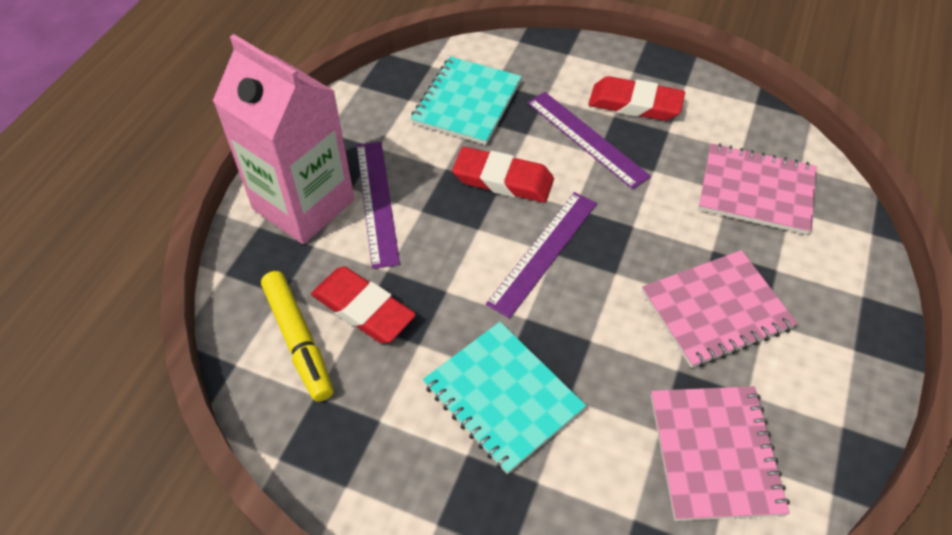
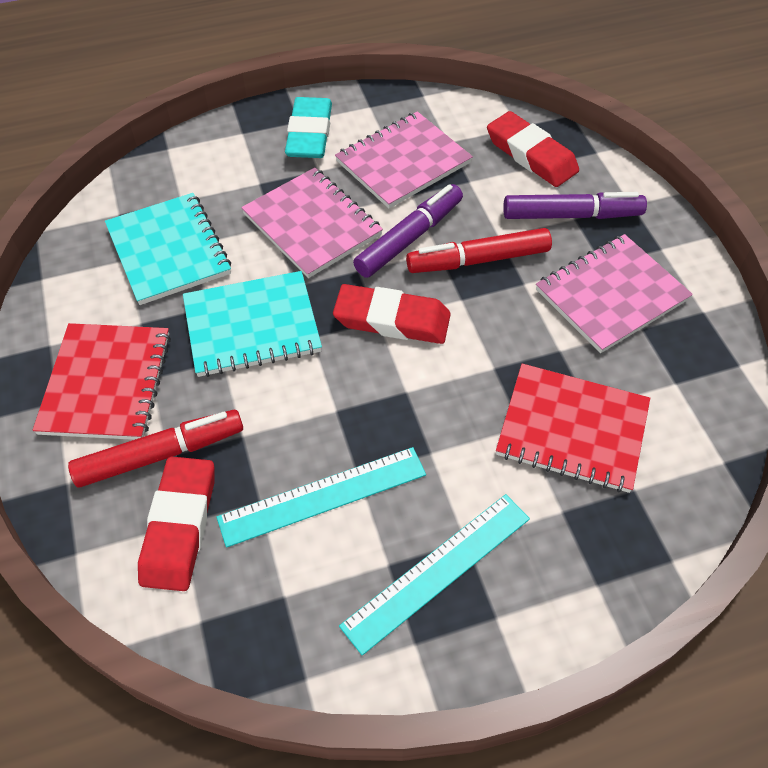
pink carton: [213,34,355,244] = 1 -> none = 0
purple marker: none = 0 -> [353,184,463,278] [503,192,647,219] = 2
purple ruler: [356,142,400,269] [486,192,597,318] [527,92,651,189] = 3 -> none = 0
red marker: none = 0 -> [68,410,243,488] [406,228,552,273] = 2
red notebook: none = 0 -> [33,323,171,440] [496,363,650,493] = 2
turquoise eraser: none = 0 -> [285,97,332,158] = 1
turquoise ruler: none = 0 -> [216,447,426,548] [339,494,530,655] = 2
yellow marker: [261,271,333,402] = 1 -> none = 0

